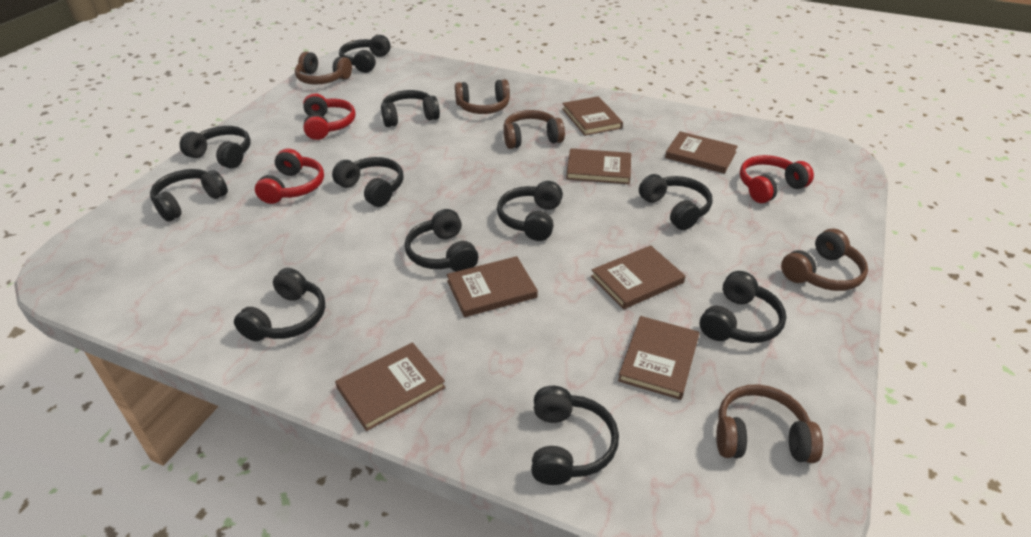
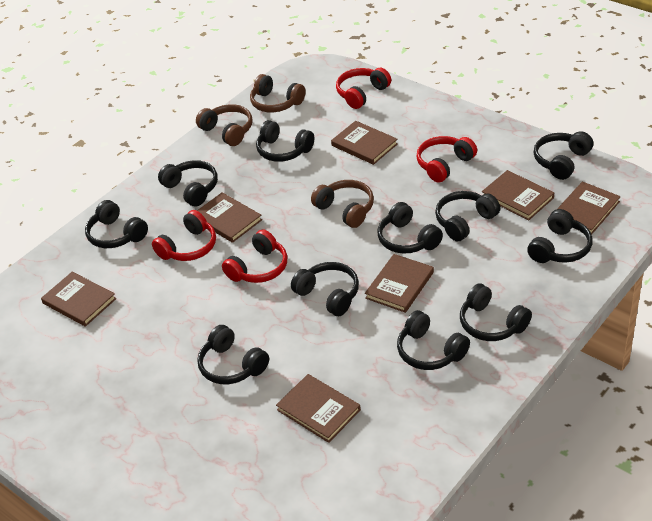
brown headphones: [295,52,352,85] [455,79,510,114] [503,110,565,149] [716,384,823,463] [781,229,868,291] = 5 -> [196,104,253,146] [250,74,306,112] [311,180,374,228] = 3
red headphones: [255,148,324,204] [303,93,356,140] [740,155,814,203] = 3 -> [152,210,216,261] [222,229,287,283] [336,68,391,109] [416,136,477,183] = 4

